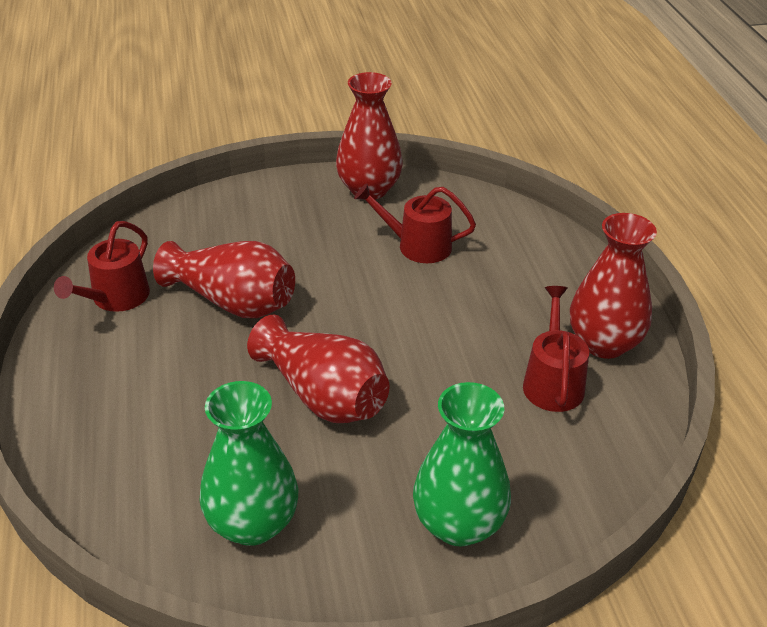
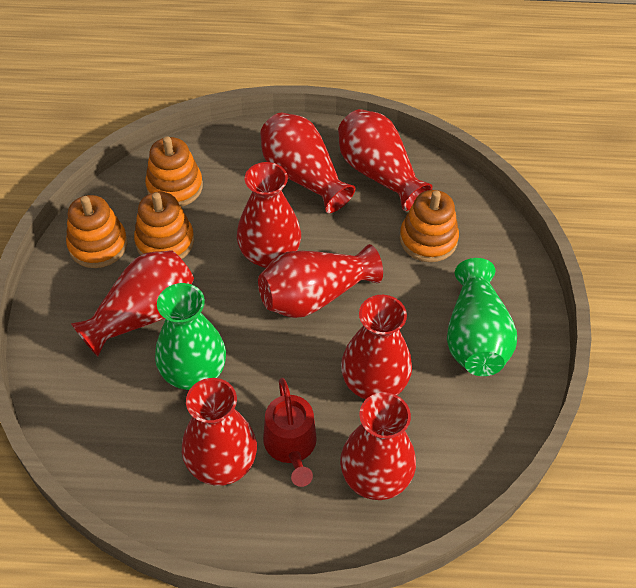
orange stacking toy: none = 0 -> [66,195,128,268] [134,192,194,259] [145,136,203,207] [400,190,459,262] = 4
red vase: [153,241,295,318] [247,314,390,423] [336,72,403,200] [570,213,657,359] = 4 -> [71,250,194,357] [182,378,257,486] [237,162,301,268] [258,244,383,318] [260,112,355,213] [338,109,432,211] [340,392,416,500] [341,295,412,399] = 8
red watering can: [54,221,150,312] [354,184,476,263] [523,286,589,412] = 3 -> [263,378,317,487] = 1

